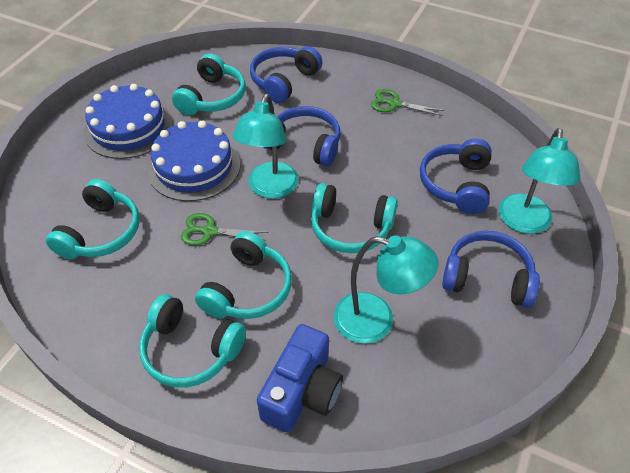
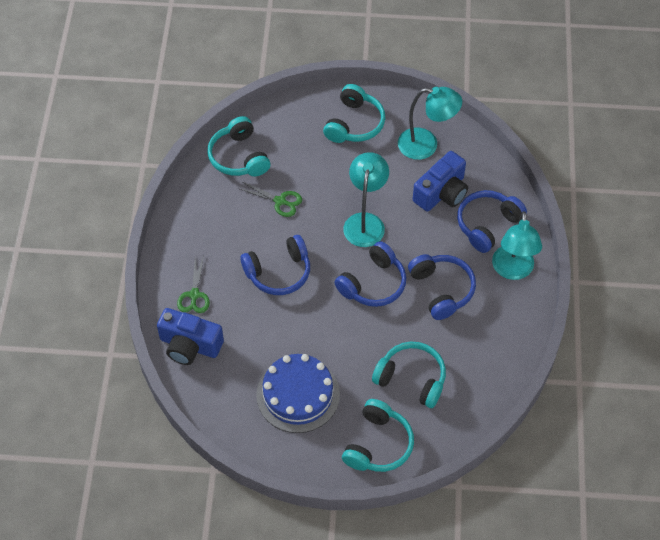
blue cake: [84,84,173,159] [147,121,240,201] = 2 -> [256,354,340,433] = 1
blue camera: [257,324,343,432] = 1 -> [157,308,224,365] [413,151,468,211] = 2
turquoise headphones: [46,179,140,259] [139,294,246,388] [172,53,246,115] [195,231,292,319] [311,183,398,253] = 5 -> [207,116,270,176] [323,84,385,143] [342,399,414,472] [372,342,446,408] = 4

